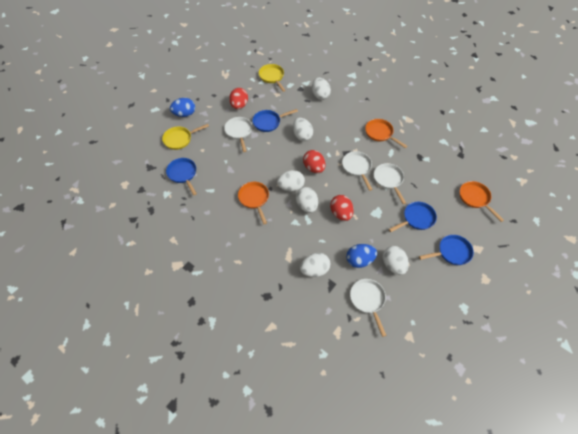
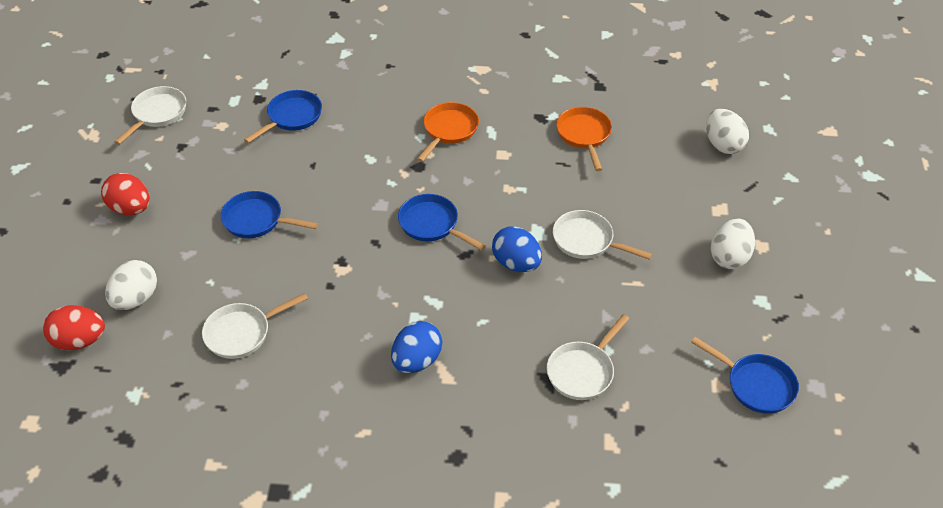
orange pan: [238,182,269,224] [365,119,407,148] [460,181,504,222] = 3 -> [417,102,479,162] [556,107,612,171] = 2
red egg: [229,88,248,109] [303,150,325,173] [330,195,354,221] = 3 -> [43,305,105,350] [101,173,150,215] = 2
white egg: [277,170,305,191] [293,118,313,141] [296,187,318,213] [300,253,330,277] [312,77,331,100] [383,246,409,275] = 6 -> [105,260,157,310] [706,109,749,154] [711,218,755,269] = 3
yellow pan: [162,124,209,150] [259,64,286,92] = 2 -> none = 0

